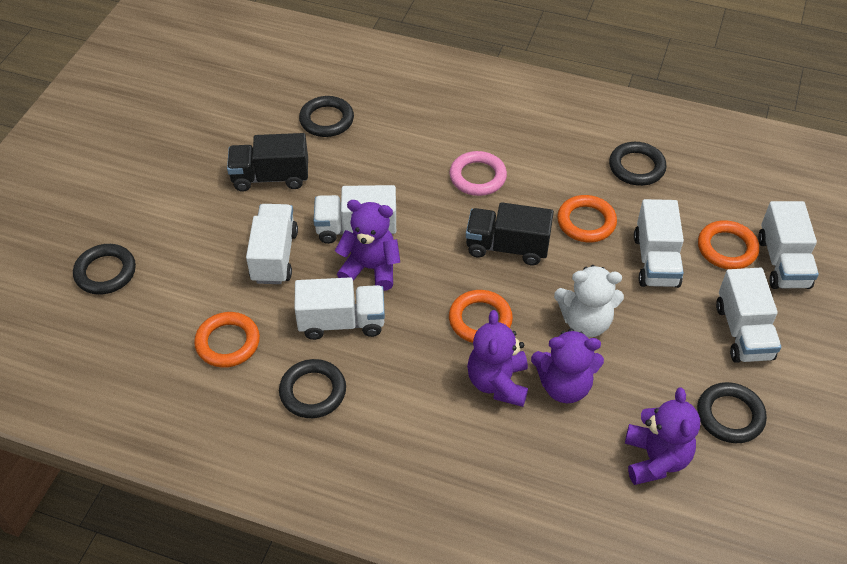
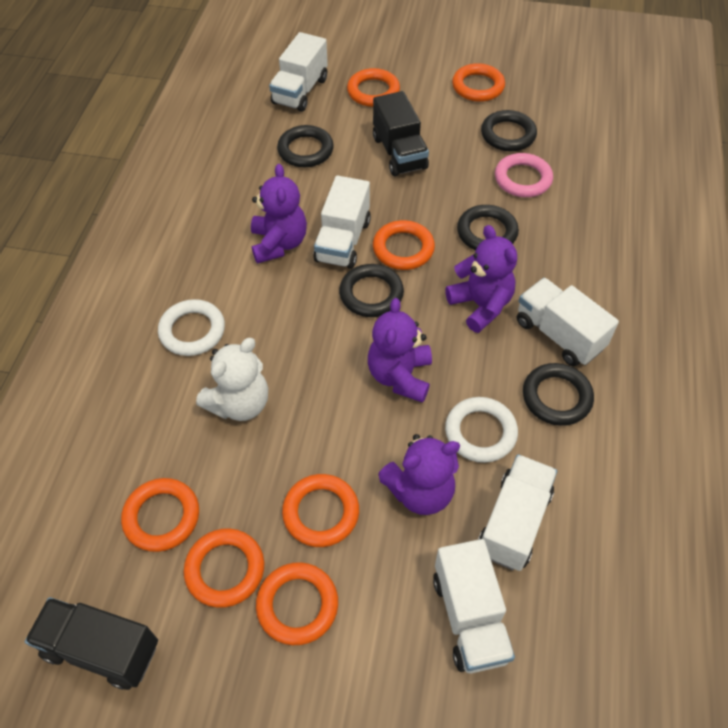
orange ring: [194,312,260,368] [449,290,513,343] [557,195,617,242] [698,220,759,269] = 4 -> [121,478,199,552] [184,528,264,608] [256,562,338,645] [282,474,359,547] [347,68,400,107] [373,220,435,270] [452,63,505,102] = 7
white ring: none = 0 -> [158,299,225,356] [445,397,518,463] = 2
white truck: [246,204,298,284] [295,277,385,340] [313,185,396,244] [634,199,684,288] [716,268,781,363] [758,201,819,289] = 6 -> [269,32,328,112] [313,176,371,269] [433,539,515,673] [478,454,557,571] [517,278,619,366] = 5

